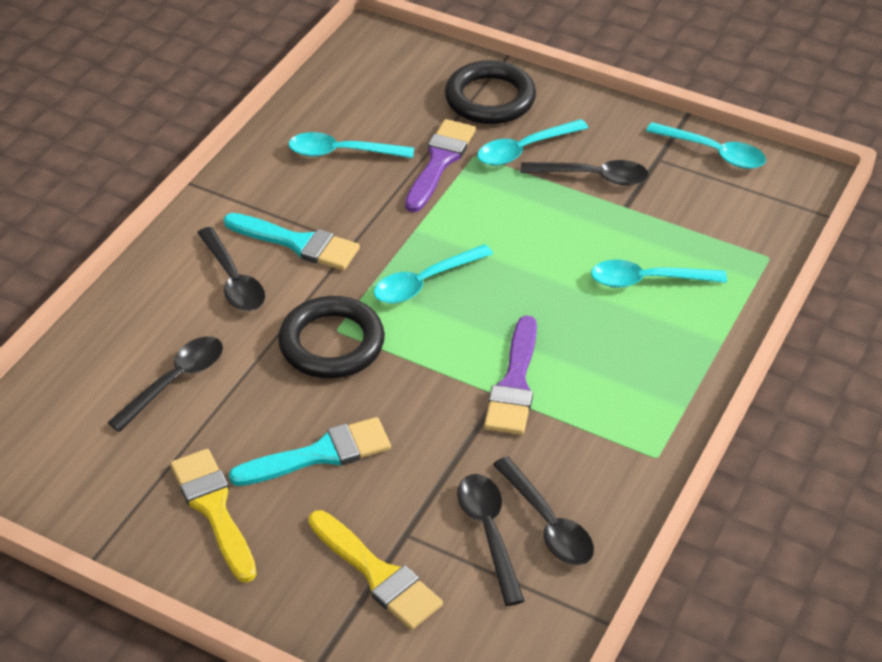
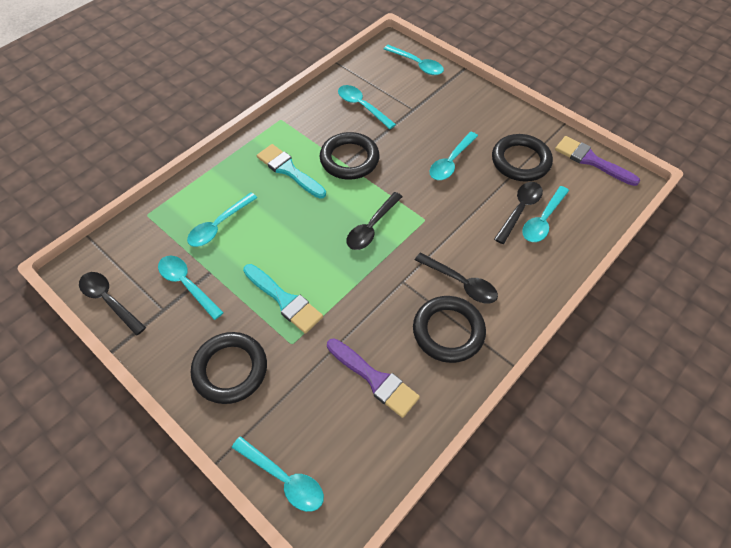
black ring: [278,296,385,379] [445,60,536,124] = 2 -> [191,332,267,404] [320,132,380,180] [413,296,486,363] [492,134,553,182] = 4
black spoon: [107,336,223,432] [197,227,265,311] [457,474,525,606] [493,456,594,565] [520,160,649,185] = 5 -> [79,272,146,336] [347,192,403,250] [415,253,498,304] [494,182,543,244] = 4
turquoise spoon: [289,132,414,158] [374,244,493,304] [477,119,588,166] [591,259,727,288] [646,122,766,169] = 5 -> [158,256,224,320] [187,192,258,247] [232,436,324,512] [338,85,396,129] [384,45,444,75] [430,132,478,180] [522,186,569,242] = 7
yellow brush: [170,449,257,583] [308,510,443,630] = 2 -> none = 0

